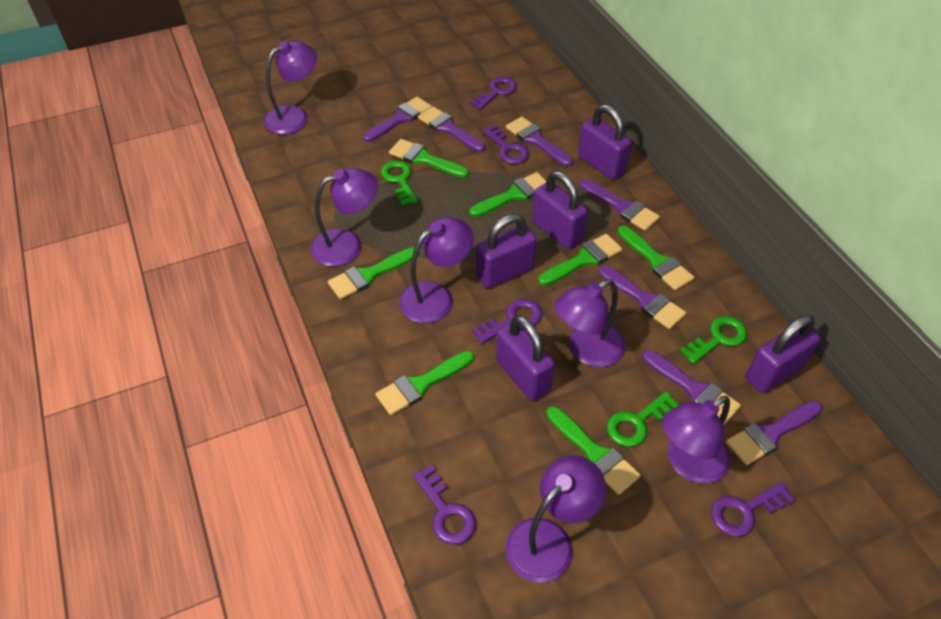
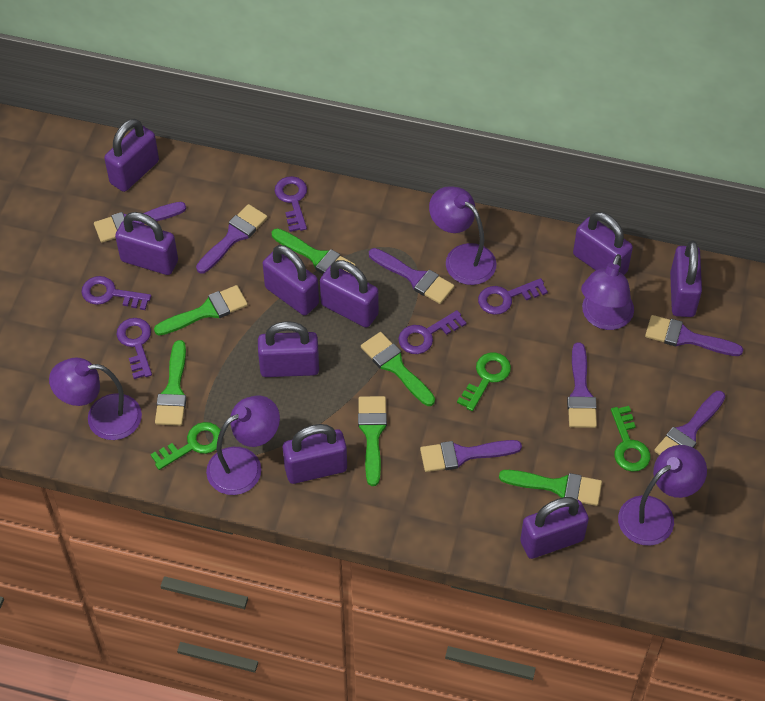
green brush: [328,247,414,300] [375,351,474,415] [389,139,469,178] [469,172,546,217] [538,234,622,286] [546,406,641,495] [618,225,694,291] = 7 -> [154,285,248,336] [155,340,187,426] [272,228,356,274] [358,396,387,486] [361,332,435,406] [499,470,602,506] = 6
purple lamp: [264,41,317,134] [310,168,378,266] [399,217,474,323] [506,455,606,583] [554,279,625,367] [662,396,731,484] = 6 -> [49,358,142,440] [206,395,280,495] [429,186,497,285] [581,254,634,330] [618,445,707,546] = 5
purple padlock: [476,214,537,289] [496,315,555,401] [532,171,588,249] [578,104,632,180] [745,315,820,393] = 5 -> [104,119,159,192] [115,212,178,275] [258,321,319,377] [263,245,319,315] [283,424,347,484] [320,260,379,328] [520,497,589,559] [573,212,633,275] [670,241,702,317] = 9

